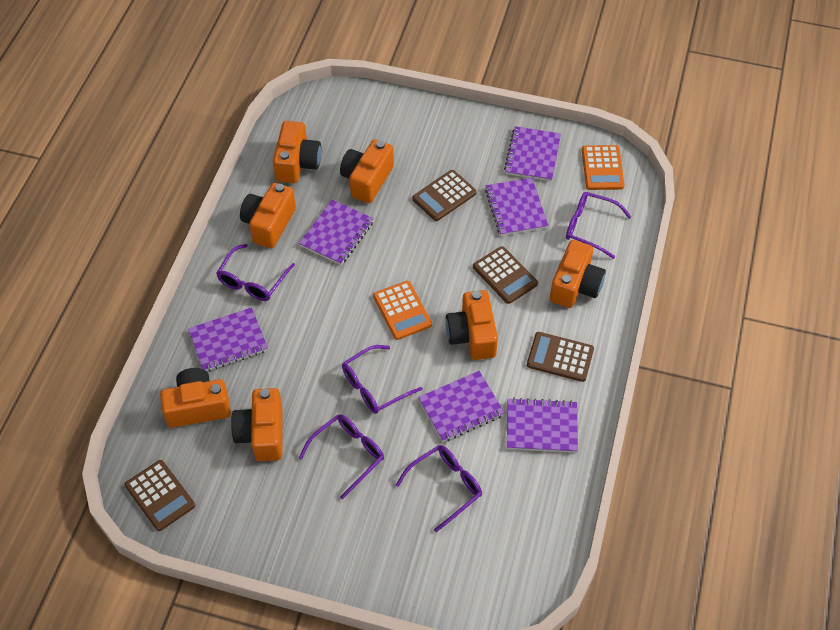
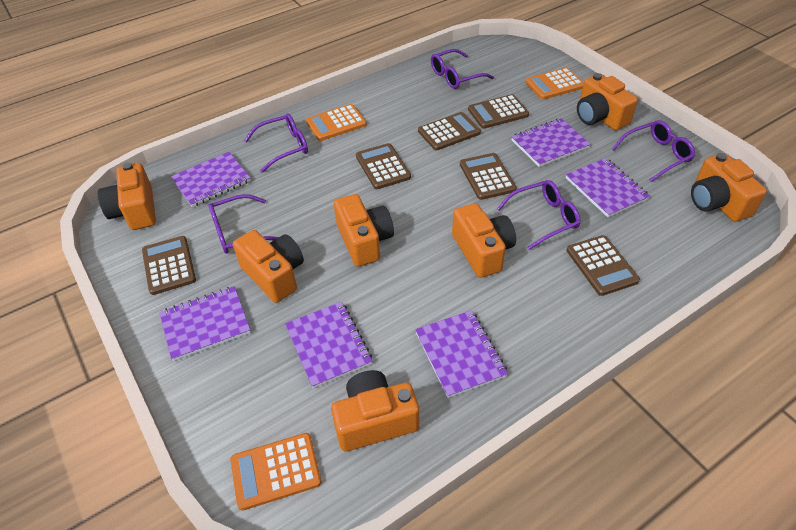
brown calculator: [125,460,195,531] [412,170,476,221] [473,246,538,304] [527,332,594,382] = 4 -> [142,236,196,295] [356,143,411,189] [418,112,481,150] [460,153,516,200] [468,94,529,129] [567,235,640,296] = 6
orange calculator: [373,281,432,340] [582,145,624,190] = 2 -> [230,433,321,511] [306,104,367,141] [525,68,584,100] = 3

